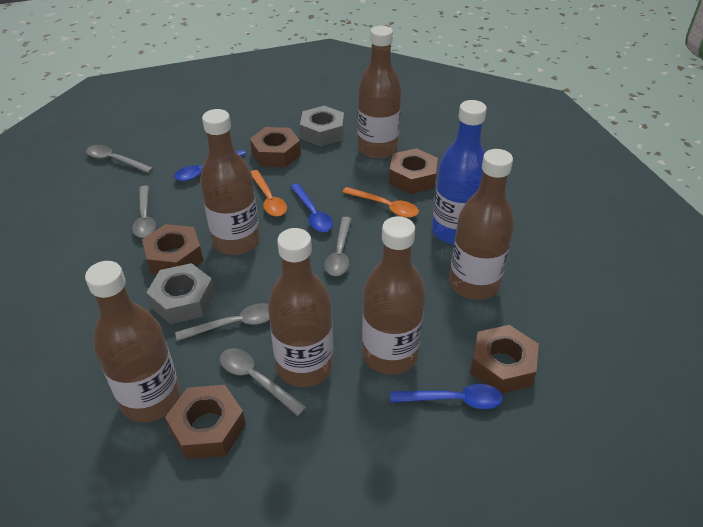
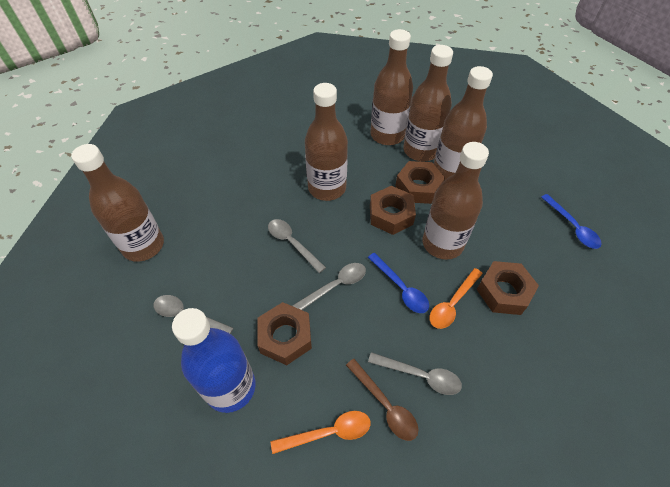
blue spoon: [174,150,246,181] [290,184,333,232] [390,384,503,409] = 3 -> [368,253,429,313] [541,194,602,249] = 2
brown nut: [142,224,203,275] [165,385,246,459] [250,127,301,167] [389,148,438,194] [470,325,539,393] = 5 -> [257,302,312,365] [370,186,416,235] [395,161,445,204] [477,261,539,315] = 4
brown spoon: none = 0 -> [346,359,418,441] = 1
grey nut: [146,263,215,324] [300,106,344,147] = 2 -> none = 0
grey spoon: [86,145,153,173] [132,186,156,238] [175,303,270,341] [220,348,307,416] [324,217,352,276] = 5 -> [154,295,233,334] [268,219,326,273] [292,263,366,310] [368,352,462,395] = 4

